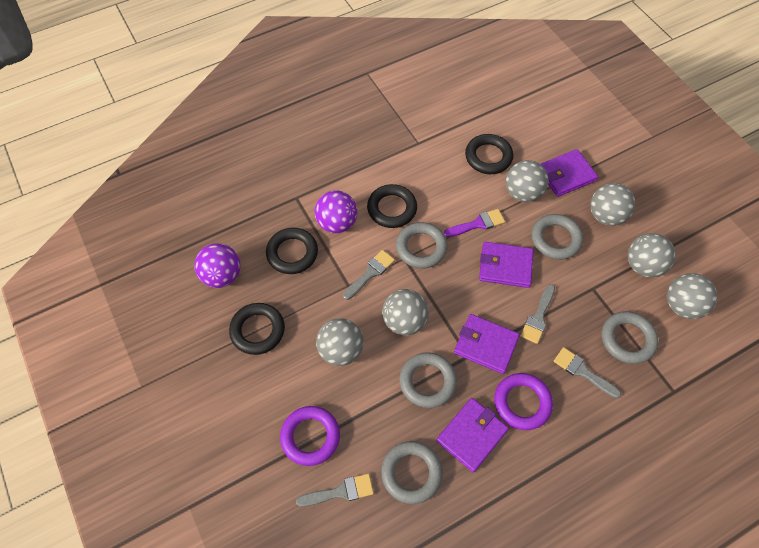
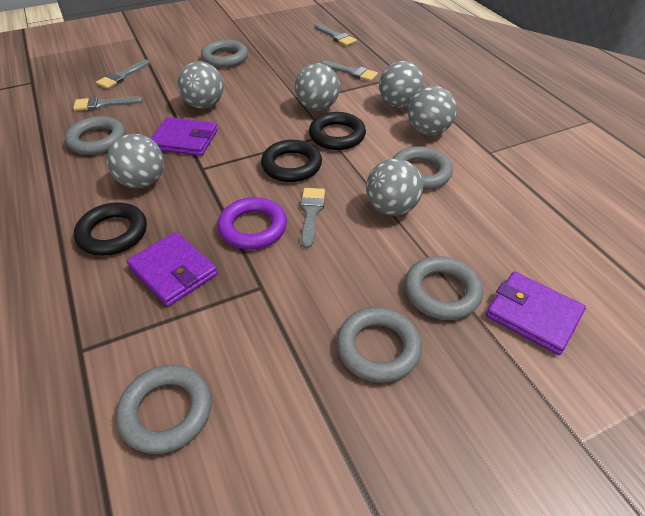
black ring: [229,303,285,355] [266,228,318,274] [367,184,417,228] [465,134,513,174] = 4 -> [74,202,147,256] [261,140,322,182] [309,112,366,150] = 3
grey brush: [296,474,374,507] [343,250,395,300] [520,284,555,344] [554,347,621,398] = 4 -> [73,96,143,111] [96,59,150,89] [300,188,325,248] [314,23,357,46] [321,61,378,82] = 5
grey ring: [381,441,443,504] [396,222,448,269] [399,352,457,408] [531,214,583,260] [602,311,659,364] = 5 -> [65,116,125,155] [116,365,212,454] [201,40,248,68] [337,307,422,383] [393,146,453,190] [405,256,483,320] = 6
purple ball: [194,243,240,288] [315,190,357,233] = 2 -> none = 0
purple brush: [444,209,505,237] = 1 -> none = 0
purple ring: [280,406,340,466] [494,373,553,430] = 2 -> [218,197,287,249] = 1
purple wallet: [436,398,509,472] [454,314,520,374] [479,242,534,288] [541,149,598,197] = 4 -> [127,232,218,307] [150,117,218,156] [486,271,586,355] = 3

